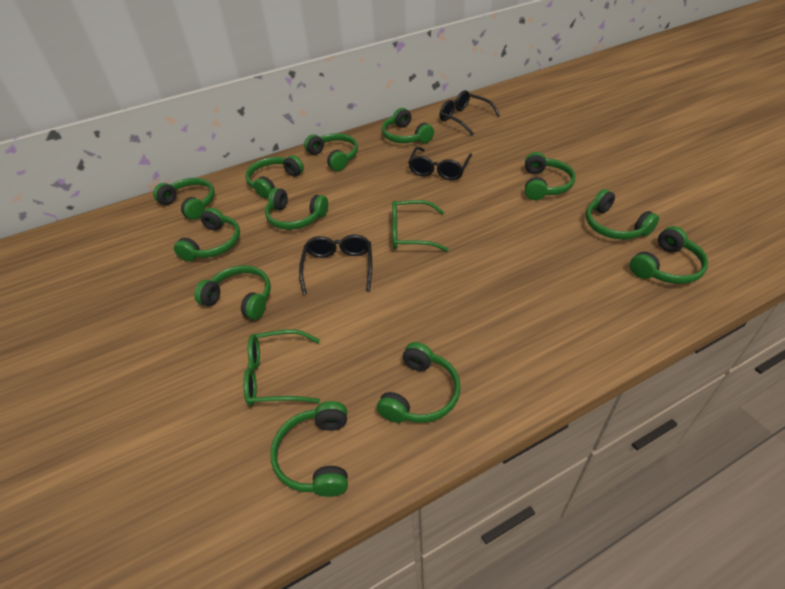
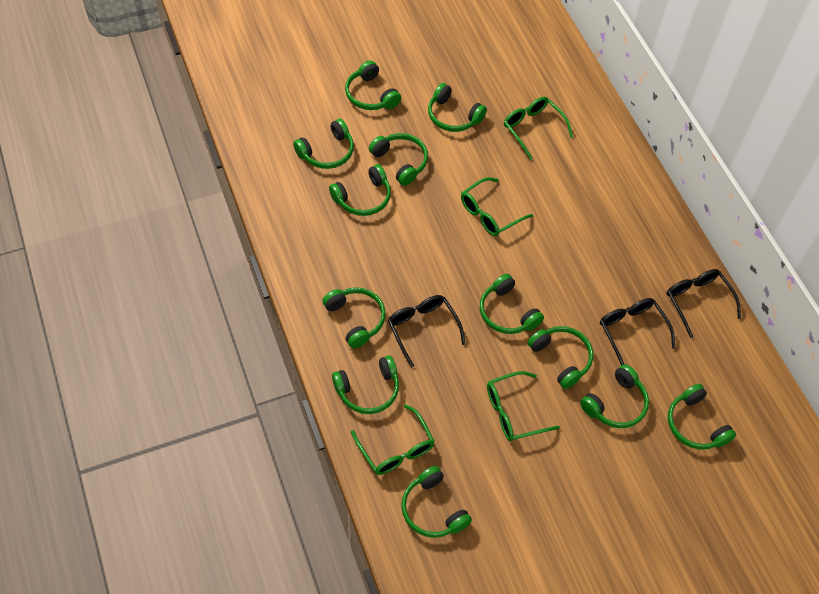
green glasses: [243,329,320,406] [392,200,449,252] = 2 -> [351,404,435,475] [461,177,533,236] [487,371,560,441] [504,97,573,160] = 4

